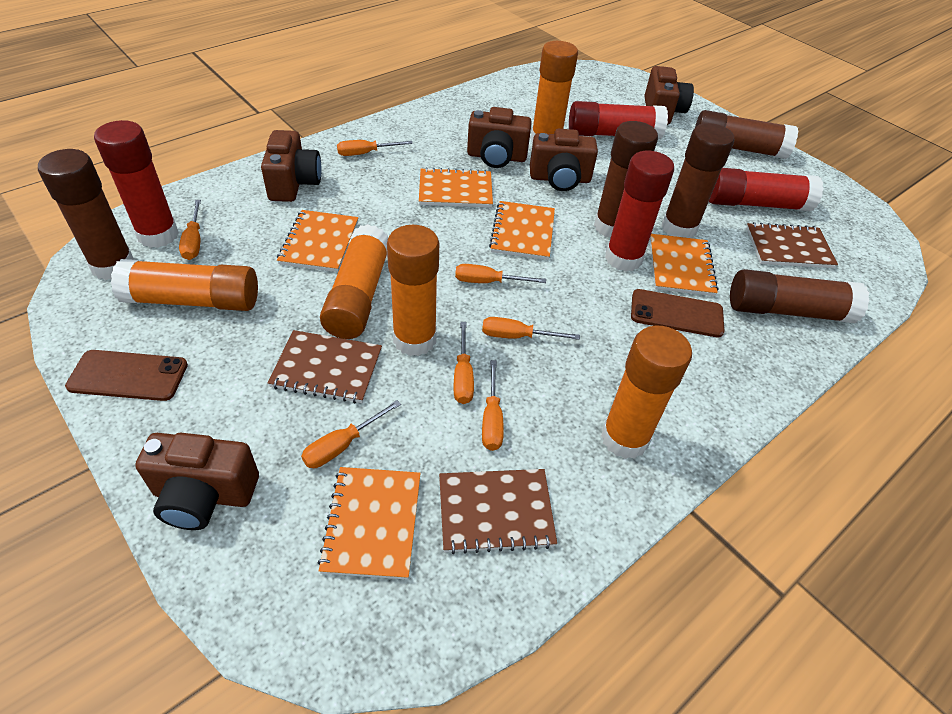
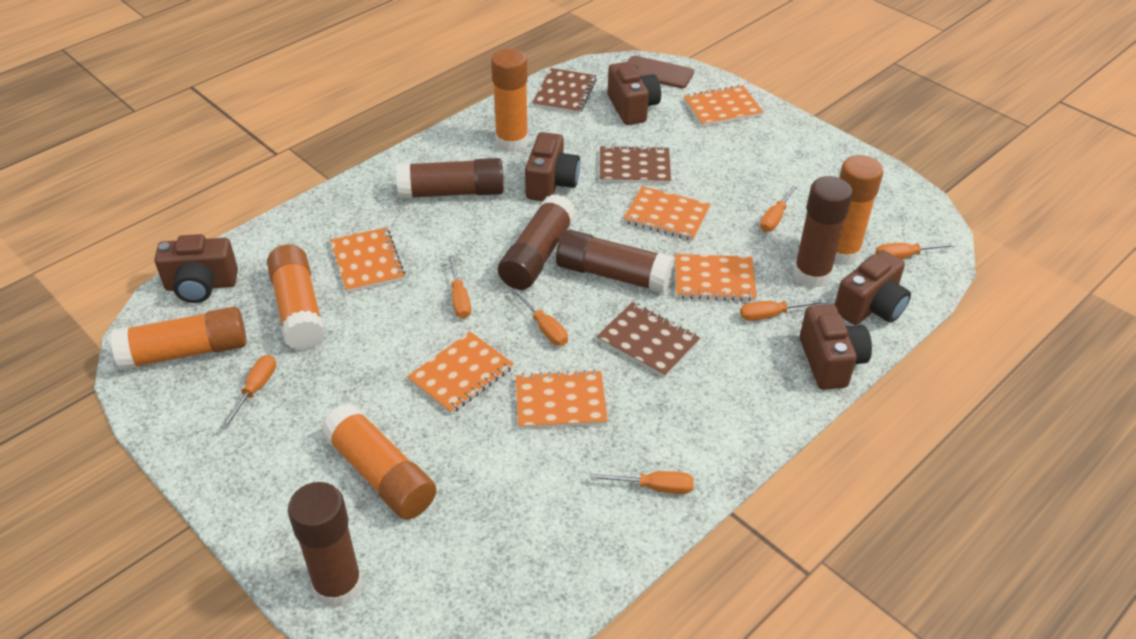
brown phone: [65,350,188,401] [631,289,724,337] = 2 -> [627,56,694,88] = 1
orange notebook: [277,210,358,272] [317,467,421,579] [419,167,493,208] [489,201,555,260] [650,234,718,296] = 5 -> [330,227,405,293] [407,332,514,414] [516,370,608,429] [623,186,711,241] [675,254,757,301] [684,85,763,127] = 6
red glue stick: [94,120,179,248] [569,101,668,139] [605,151,674,271] [709,168,824,211] = 4 -> none = 0

